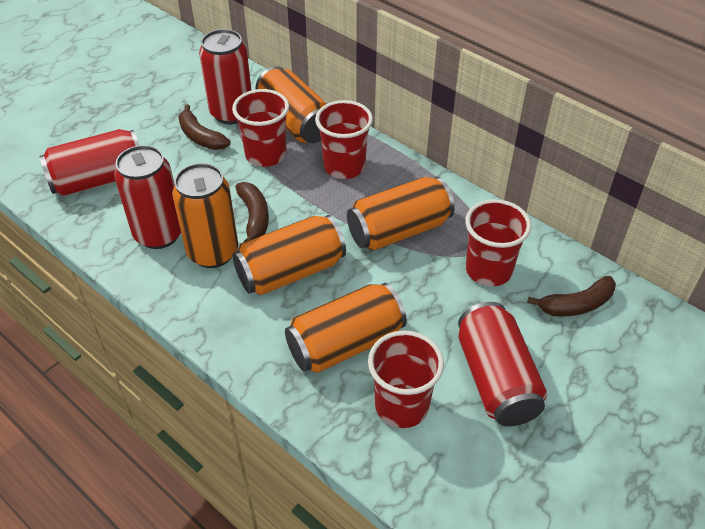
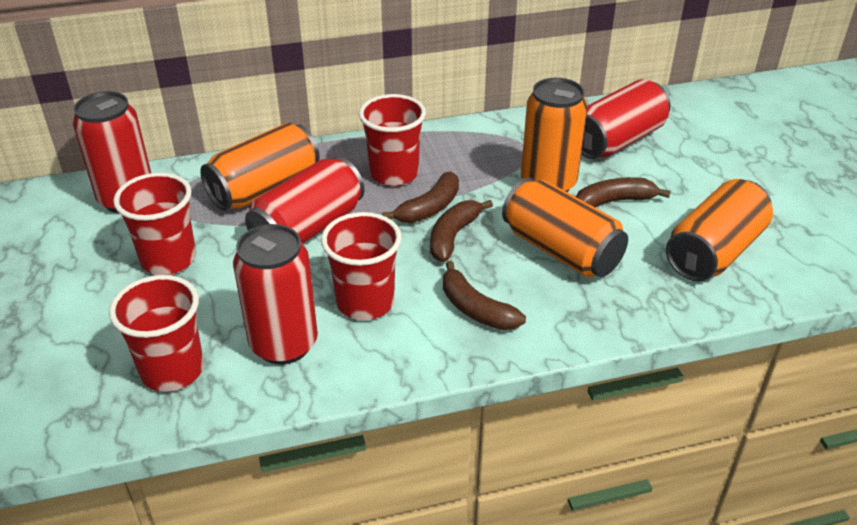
brown banana: [178,104,230,150] [235,182,269,243] [527,276,616,317] = 3 -> [382,172,459,223] [430,200,493,262] [443,261,526,330] [576,177,671,208] = 4
orange can: [172,163,238,268] [233,215,346,295] [255,66,327,143] [285,283,407,373] [347,177,455,251] = 5 -> [200,123,320,211] [502,178,628,278] [521,78,587,192] [666,179,773,282] = 4

